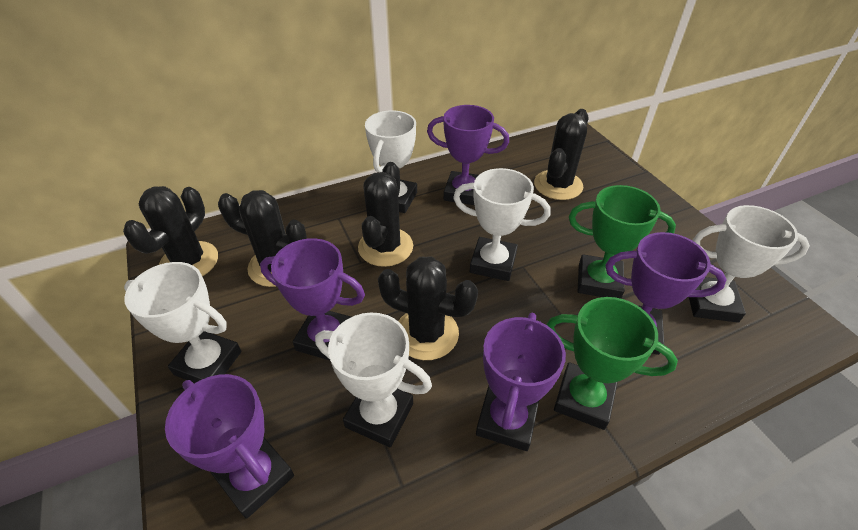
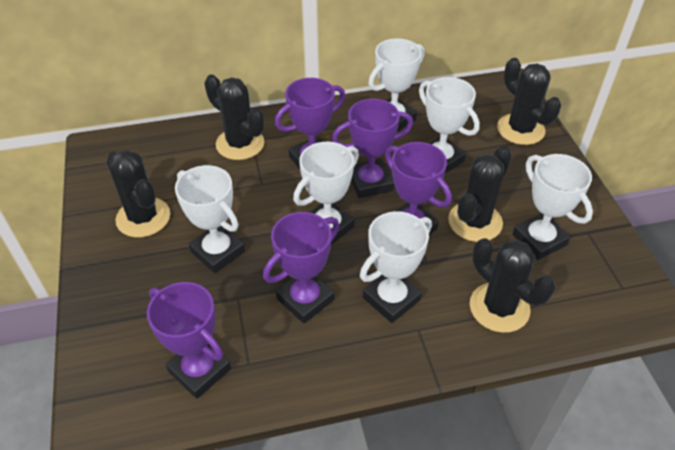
green trophy: [546,297,678,430] [569,185,676,299] = 2 -> none = 0
white trophy: [124,262,241,383] [315,313,432,447] [365,110,417,213] [453,168,550,281] [689,205,810,322] = 5 -> [175,165,245,273] [293,142,359,245] [360,211,432,323] [368,38,425,132] [419,77,480,174] [513,154,593,260] = 6

